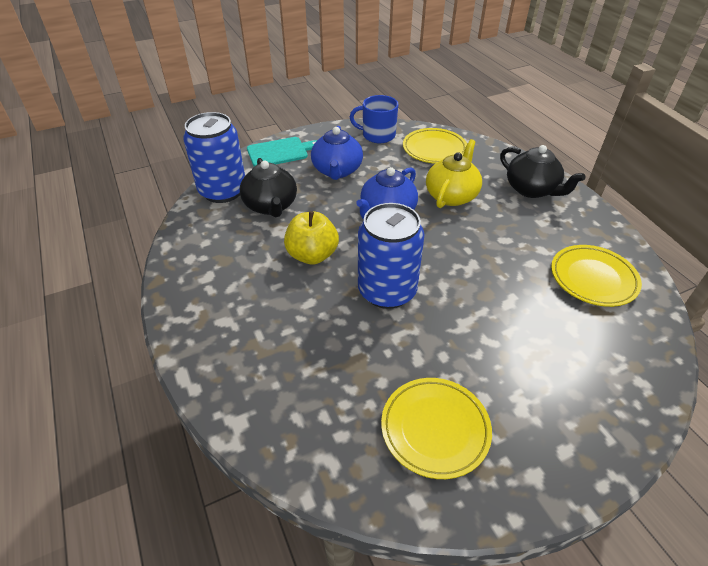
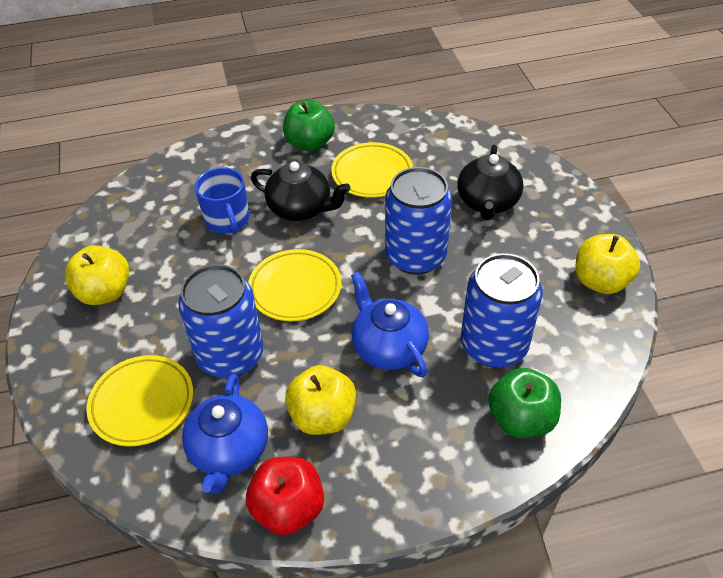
blue can: [183,112,245,203] [358,203,425,309] = 2 -> [178,264,264,378] [385,167,452,275] [461,253,543,368] = 3
green apple: none = 0 -> [283,100,335,151] [488,368,561,438] = 2
red apple: none = 0 -> [246,457,324,535] = 1
turquoise cutting board: [247,137,317,167] = 1 -> none = 0
yellow apple: [284,211,339,265] = 1 -> [65,245,129,305] [285,365,356,435] [576,234,640,294] = 3
yellow teapot: [426,139,482,208] = 1 -> none = 0

